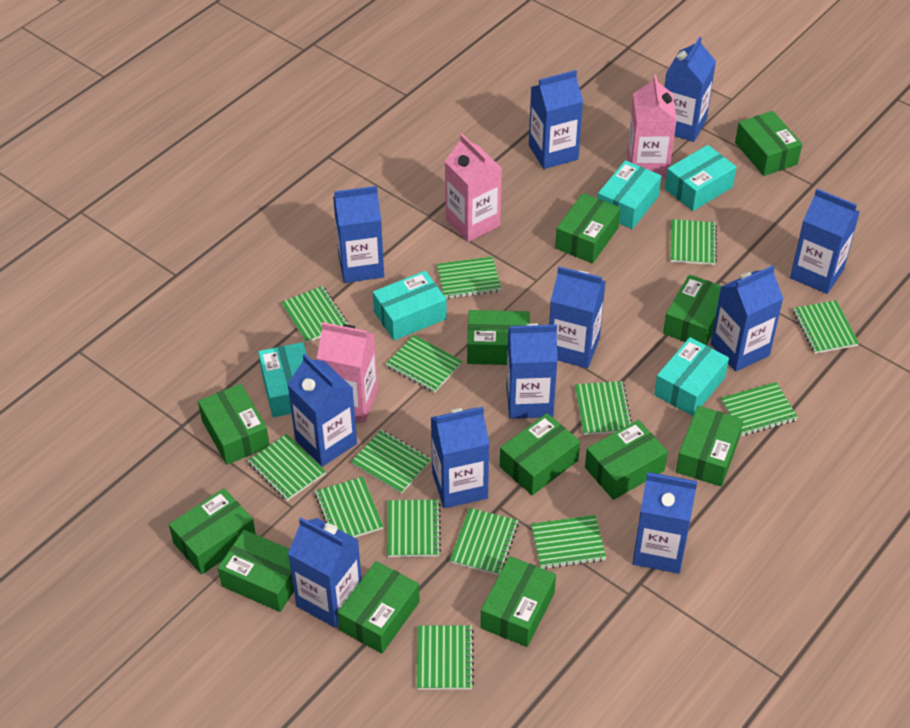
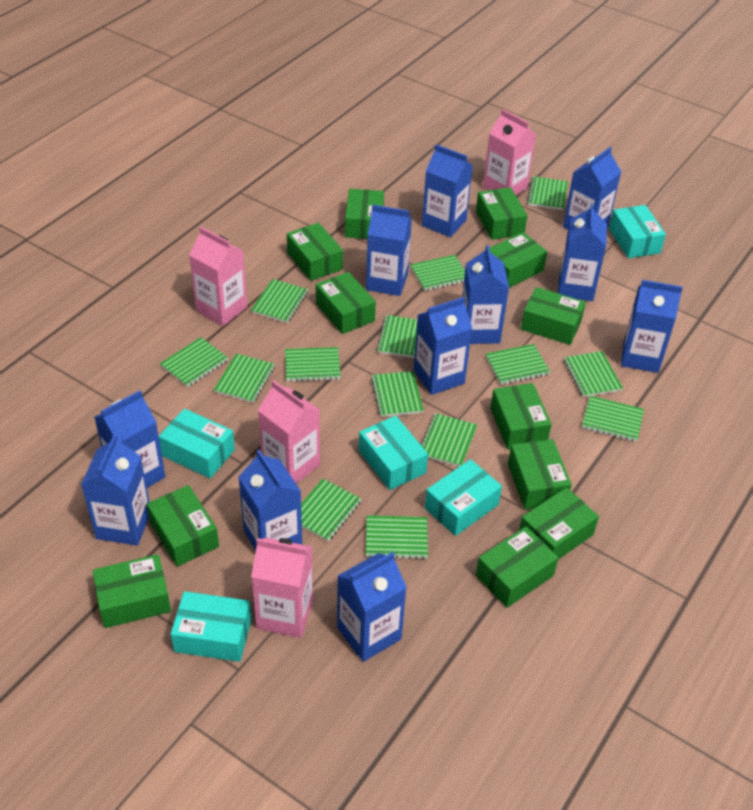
pink carton: [317,322,378,423] [445,134,502,242] [627,75,677,178] = 3 -> [189,227,247,326] [251,537,313,638] [258,380,320,484] [483,109,536,196] = 4

